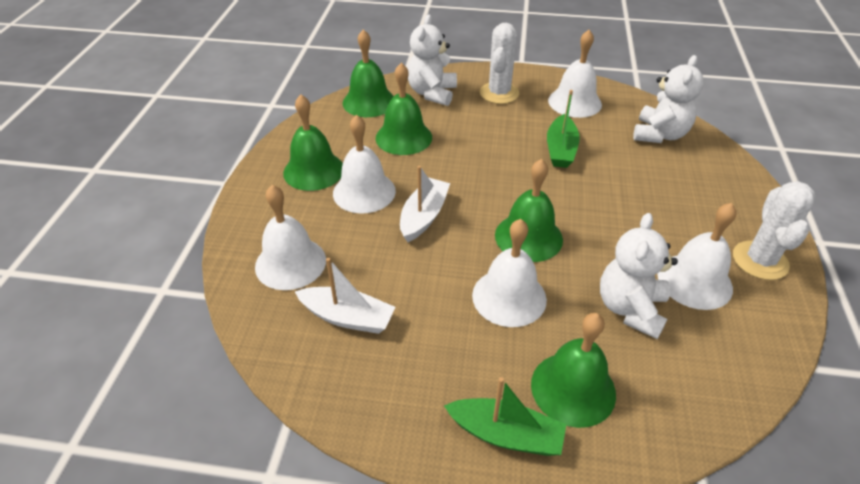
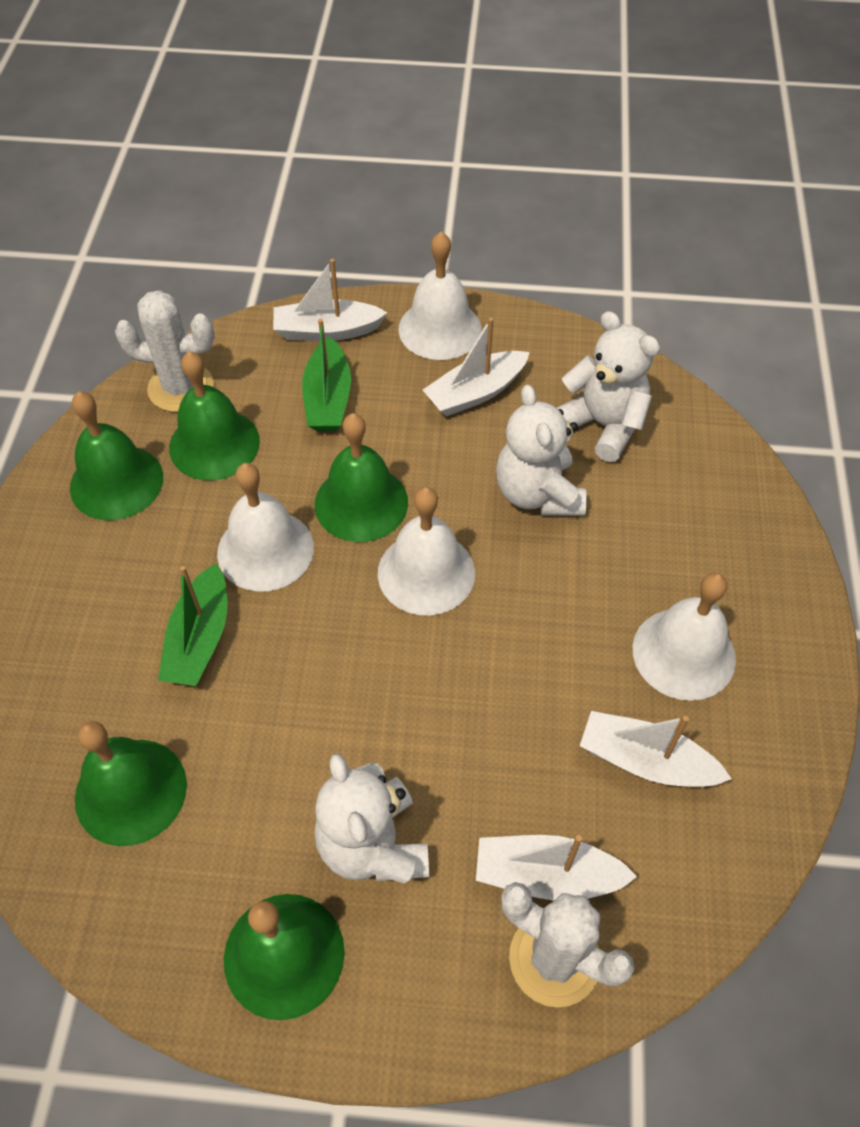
white bell: [255,185,326,290] [333,115,396,214] [472,219,547,327] [548,30,602,118] [657,203,737,310] = 5 -> [217,463,314,592] [378,487,475,615] [398,232,482,360] [633,573,736,701] = 4
white boat: [295,258,396,334] [400,166,450,242] = 2 -> [273,259,388,341] [423,318,530,416] [476,835,637,901] [580,711,732,787] = 4

